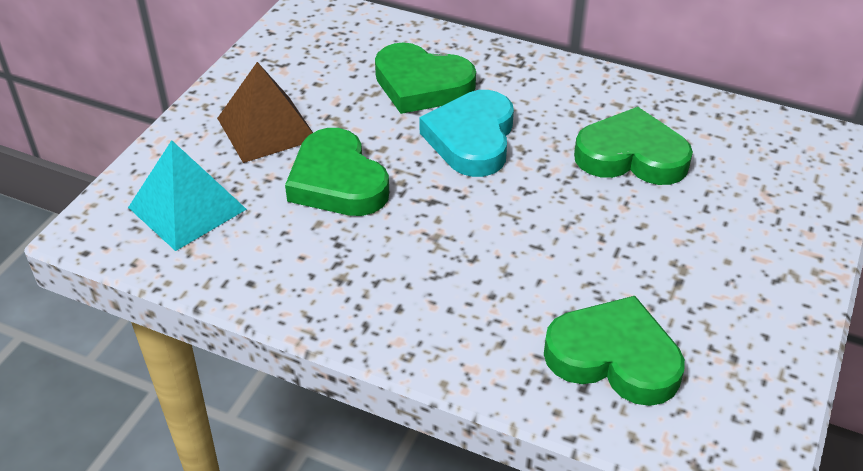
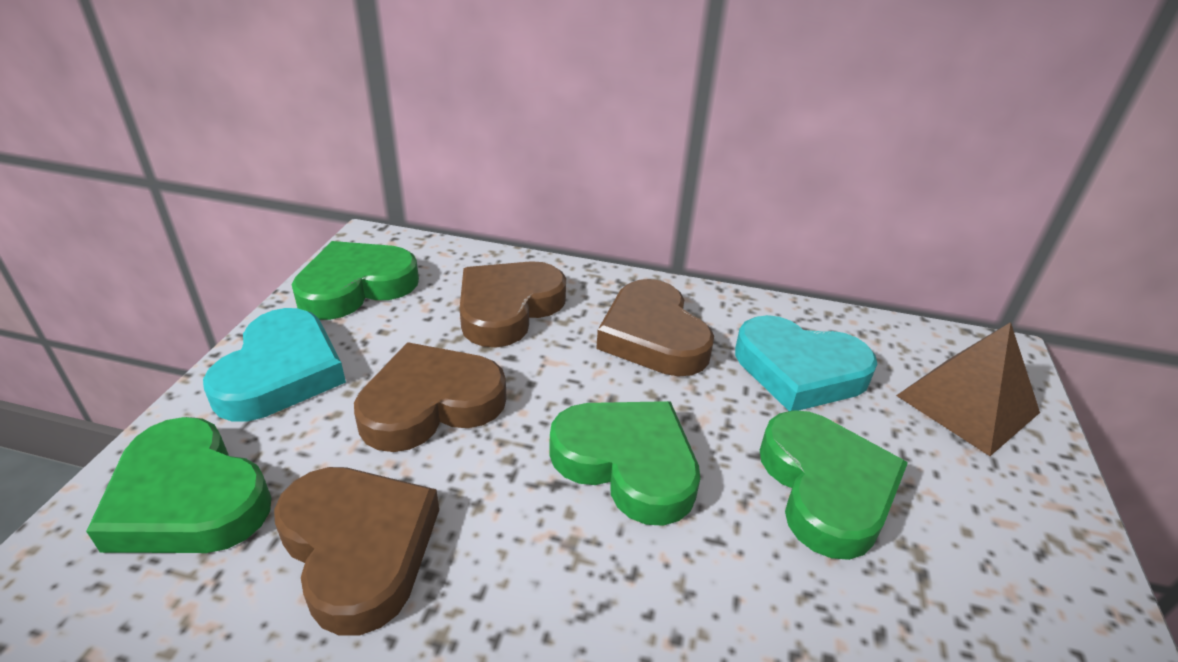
brown heart: none = 0 -> [274,467,439,636] [354,342,507,452] [460,261,566,348] [596,279,714,377] = 4
turquoise heart: [419,90,514,177] = 1 -> [203,308,346,421] [735,315,877,411] = 2
turquoise pyramid: [128,140,247,251] = 1 -> none = 0

